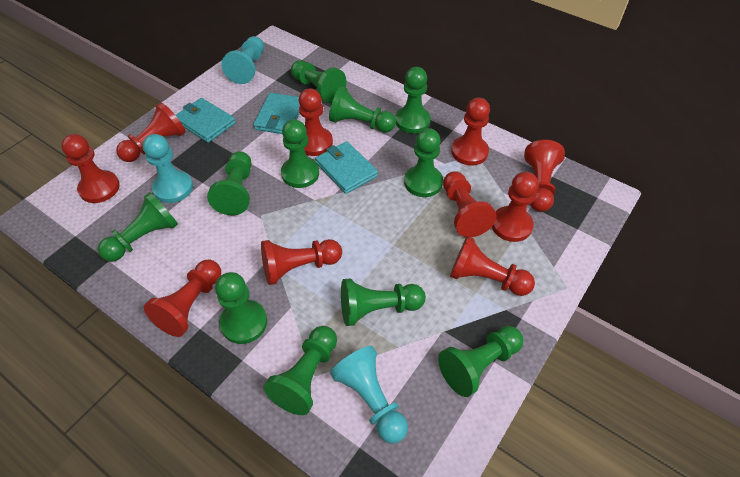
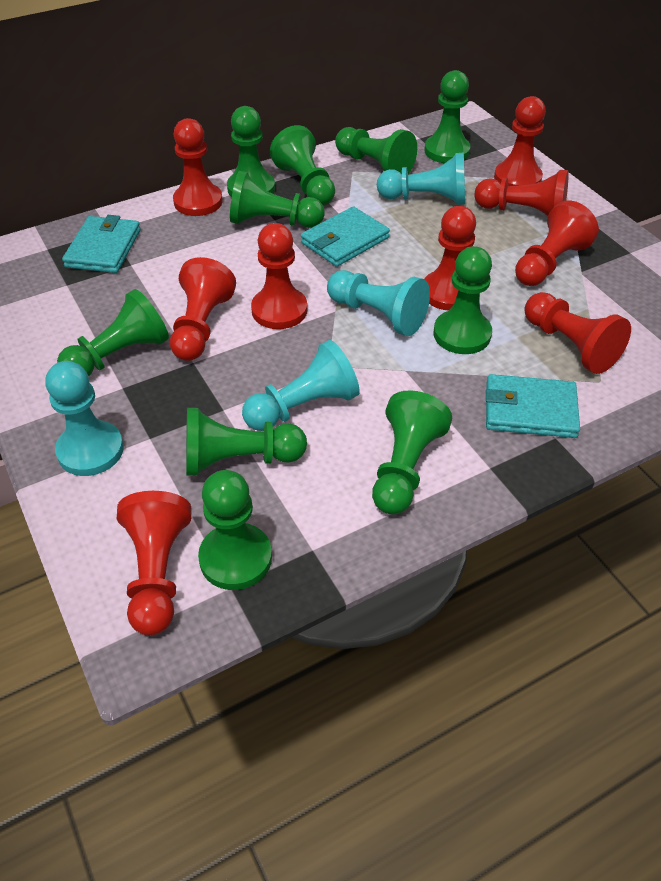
green pawn: [98,192,178,262] [207,152,252,215] [215,272,267,344] [264,326,337,415] [281,119,319,188] [291,60,346,103] [329,86,396,133] [341,278,426,326] [395,67,431,133] [404,128,443,197] [438,326,524,397] = 11 -> [57,289,169,377] [186,408,307,476] [198,470,272,590] [227,106,275,197] [230,171,324,228] [270,125,335,205] [335,127,417,174] [372,390,452,514] [424,70,471,163] [434,246,492,354] = 10
red pawn: [61,134,120,203] [116,103,186,162] [144,260,221,337] [261,239,342,285] [299,89,333,156] [443,171,496,237] [450,236,535,296] [451,98,490,165] [492,172,539,242] [524,140,565,212] = 10 -> [117,491,192,636] [170,257,236,361] [173,118,223,216] [251,223,307,329] [424,206,476,310] [475,170,569,216] [494,96,546,186] [515,200,599,286] [524,292,631,374] = 9
turquoise pawn: [143,134,193,203] [221,36,264,84] [330,346,408,443] = 3 -> [45,361,124,476] [242,340,360,431] [327,270,430,336] [377,152,465,205] = 4

